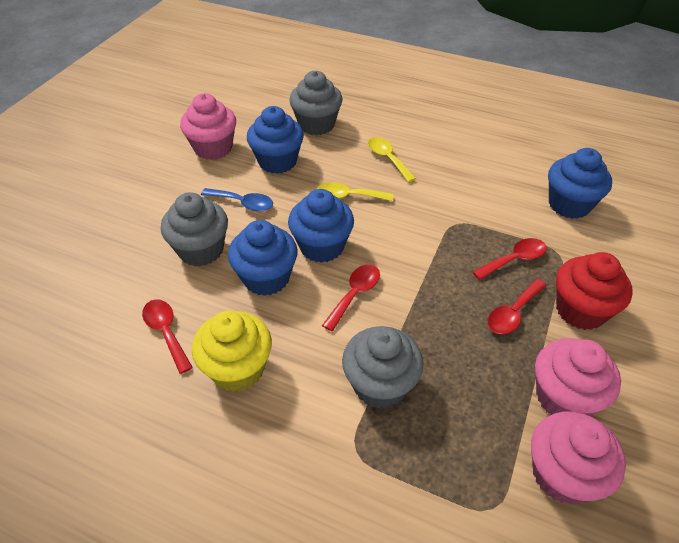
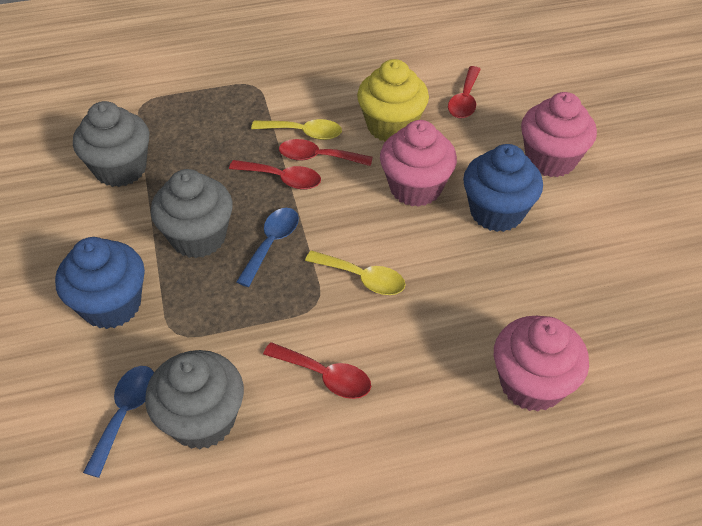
blue cupcake: [228,220,298,296] [247,106,304,174] [288,189,354,263] [548,148,612,219] = 4 -> [55,237,145,329] [463,144,543,232] = 2
blue spoon: [201,188,273,211] = 1 -> [83,366,154,478] [236,208,299,287] = 2
red cupcake: [556,252,633,330] = 1 -> none = 0

